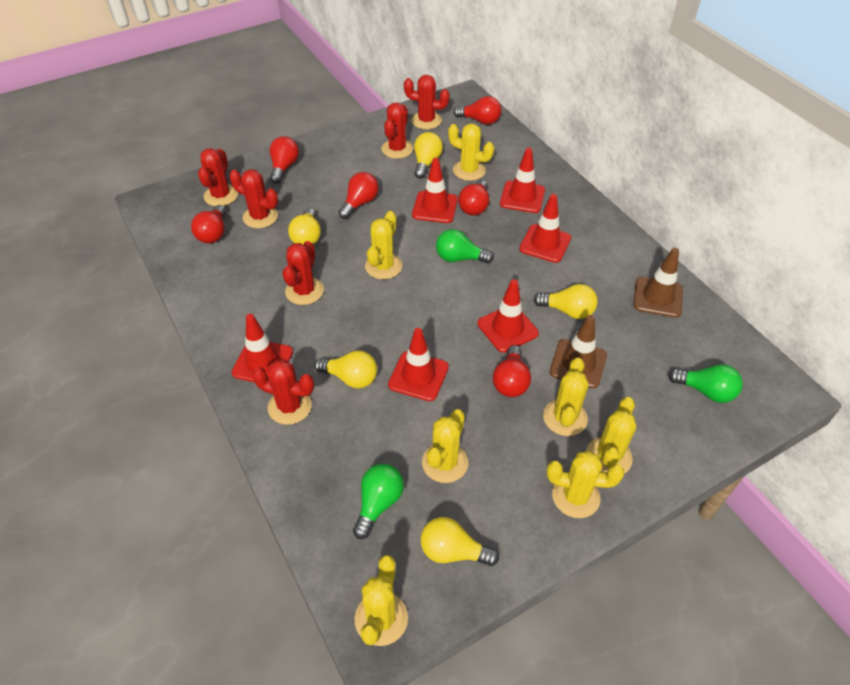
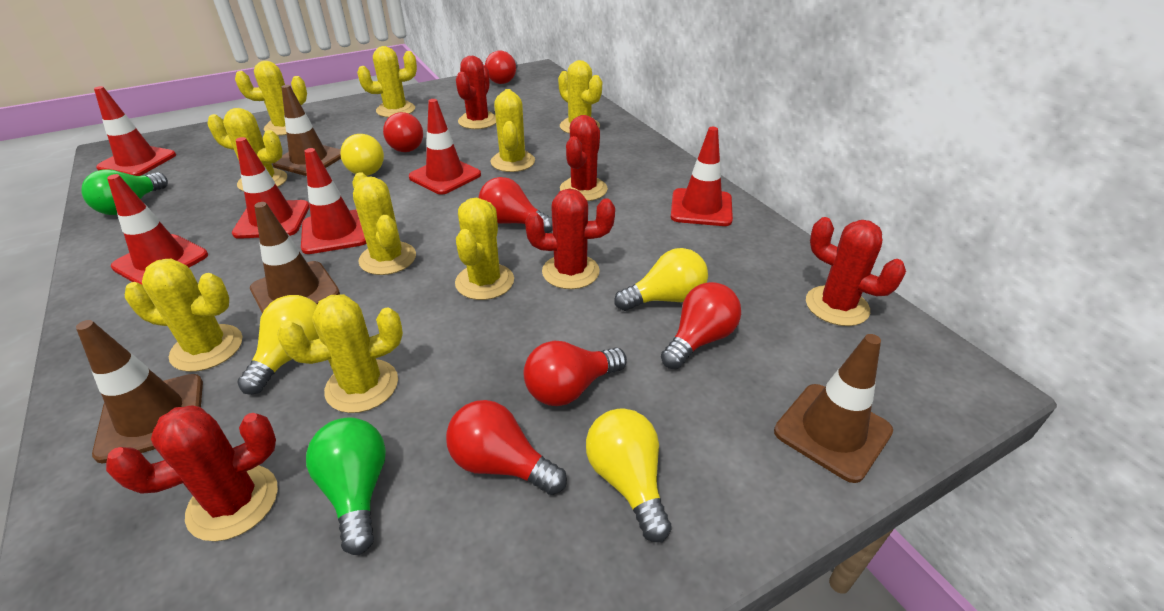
brown traffic cone: [550,315,607,388] [634,248,683,318] = 2 -> [76,320,203,463] [250,202,340,313] [272,85,341,176] [774,334,893,483] = 4
green light bulb: [353,464,404,539] [436,229,494,263] [669,364,743,403] = 3 -> [81,169,168,215] [306,418,386,555] = 2
red cactus: [198,148,238,206] [229,169,278,228] [252,359,314,425] [282,241,324,305] [381,103,413,159] [404,75,450,129] = 6 -> [106,406,278,541] [456,56,496,129] [525,188,615,289] [560,115,608,201] [806,217,906,326] = 5
yellow cactus: [354,555,408,646] [365,211,402,279] [422,409,468,483] [448,124,494,181] [543,358,589,436] [547,451,624,518] [586,397,636,474] = 7 -> [125,259,243,372] [207,108,287,192] [235,61,307,136] [277,294,403,413] [352,173,416,275] [357,46,417,118] [455,198,514,300] [490,89,535,172] [558,60,602,134] = 9
yellow light bulb: [288,208,321,245] [314,350,377,389] [414,132,443,179] [421,517,499,566] [533,284,598,319] = 5 -> [237,295,319,395] [340,134,384,176] [586,408,672,542] [614,248,708,311] = 4

